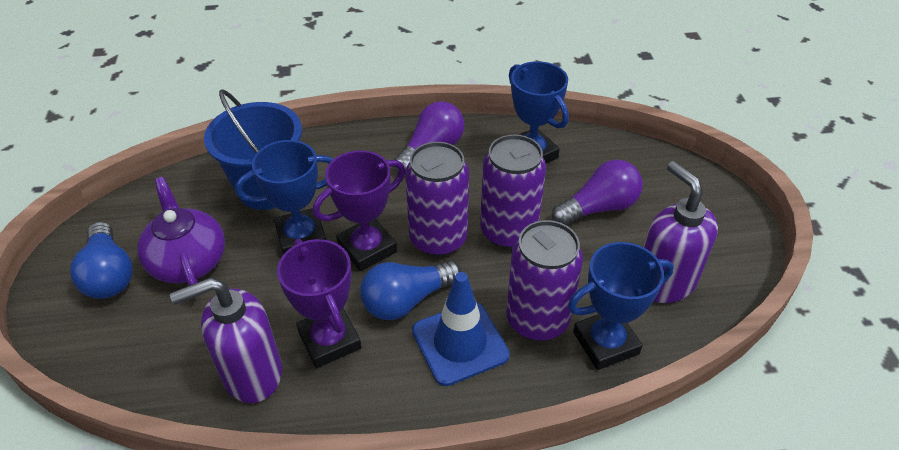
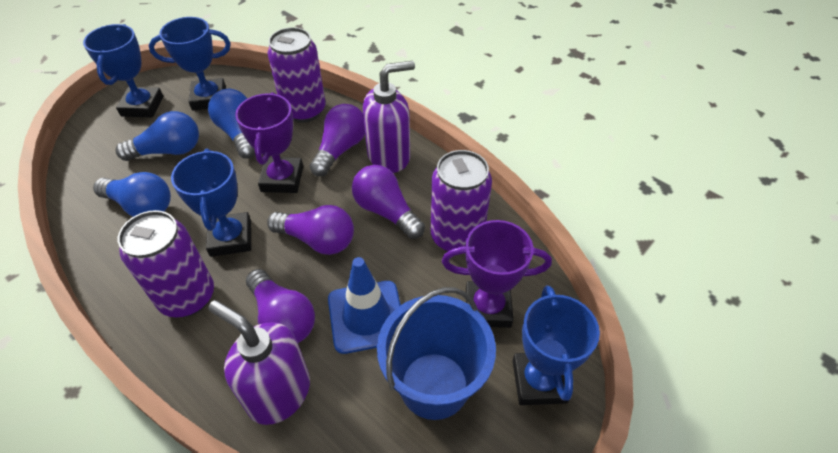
blue light bulb: [70,222,133,299] [360,261,462,320] = 2 -> [93,172,171,217] [116,111,199,161] [208,89,255,159] = 3
blue trophy: [235,140,333,255] [509,61,569,164] [568,242,674,370] = 3 -> [83,24,163,118] [149,17,231,110] [171,149,251,257] [513,286,600,405] = 4
purple light bulb: [394,101,464,175] [552,160,643,225] = 2 -> [246,269,315,343] [267,205,354,255] [310,104,365,176] [352,165,425,239] = 4
purple teapot: [137,177,225,286] = 1 -> none = 0

